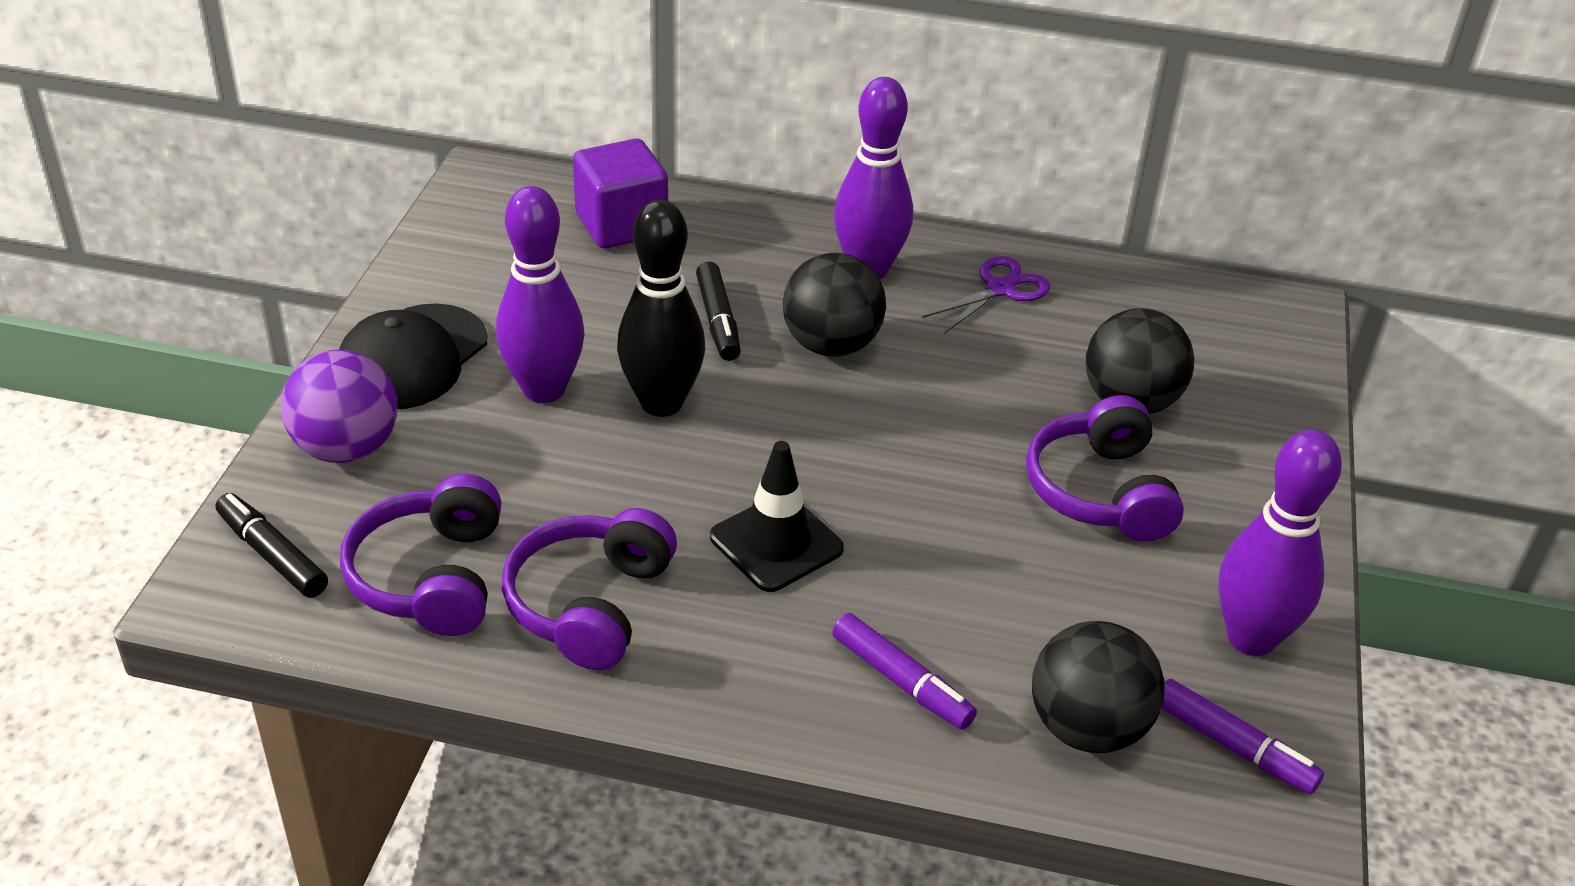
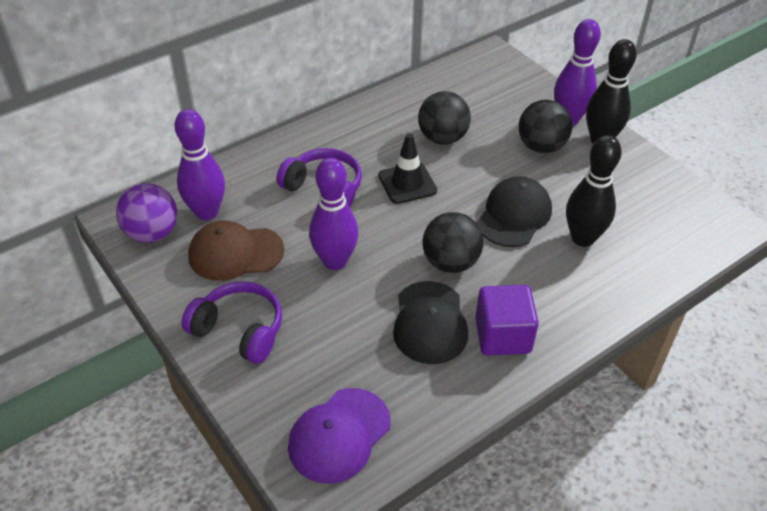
black bowling pin: [617,200,705,417] = 1 -> [566,135,622,247] [586,39,637,144] = 2
black cap: [339,304,487,409] = 1 -> [393,281,468,364] [477,176,552,247] = 2
black marker: [216,493,328,598] [696,262,741,361] = 2 -> none = 0
brown cap: none = 0 -> [188,220,284,281] = 1
purple cap: none = 0 -> [288,388,391,484] = 1
purple headphones: [340,474,501,636] [502,508,677,670] [1026,395,1184,542] = 3 -> [181,281,282,364] [277,148,362,207] = 2
purple marker: [832,613,977,730] [1161,679,1324,794] = 2 -> none = 0
purple scissors: [922,256,1050,334] = 1 -> none = 0

